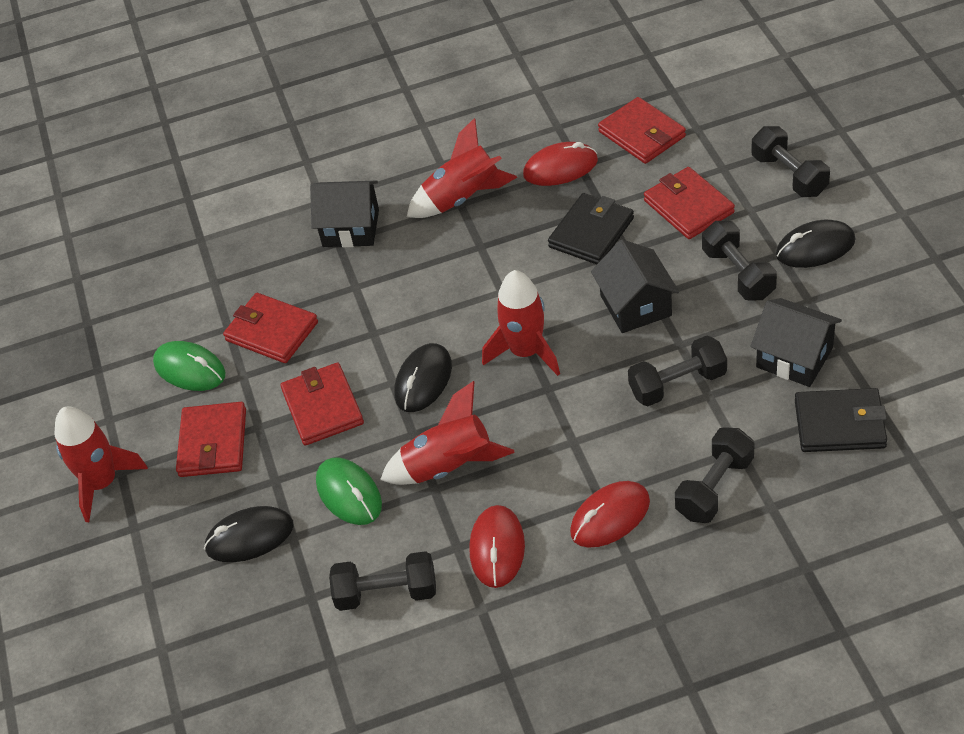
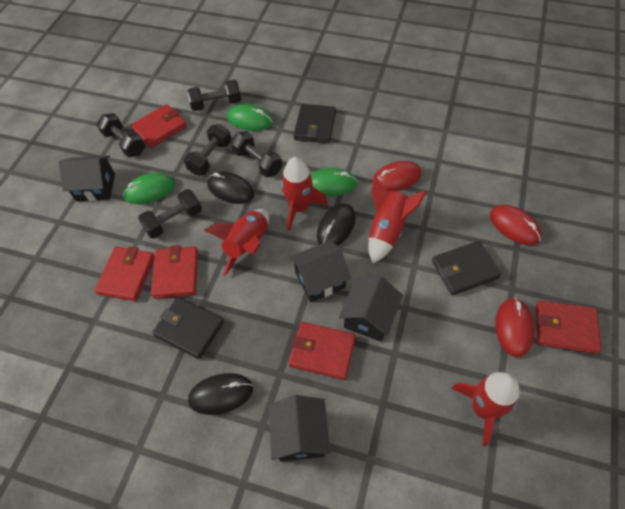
black house: [310,181,379,247] [591,239,679,333] [751,298,842,387] = 3 -> [58,156,115,201] [268,395,330,461] [289,241,351,302] [339,276,403,342] = 4
black wallet: [548,193,634,264] [795,388,887,452] = 2 -> [152,297,224,359] [294,104,336,143] [432,241,501,295] = 3
green mouse: [153,341,225,391] [316,457,382,525] = 2 -> [123,173,175,204] [227,104,273,131] [311,168,357,197] = 3

